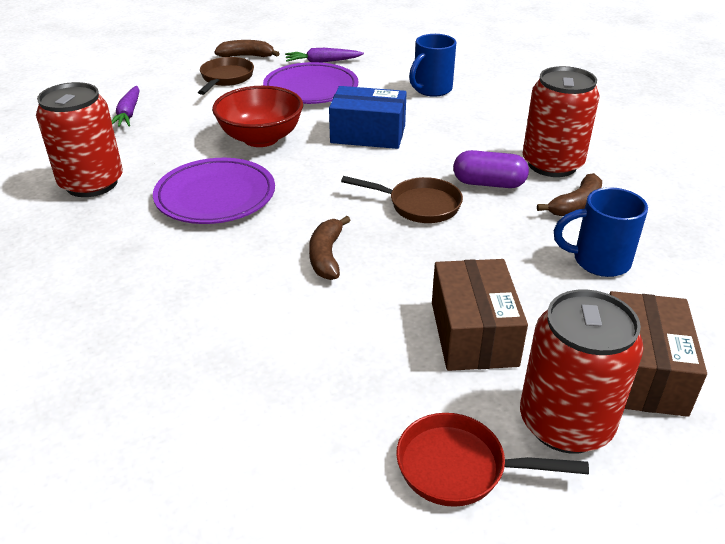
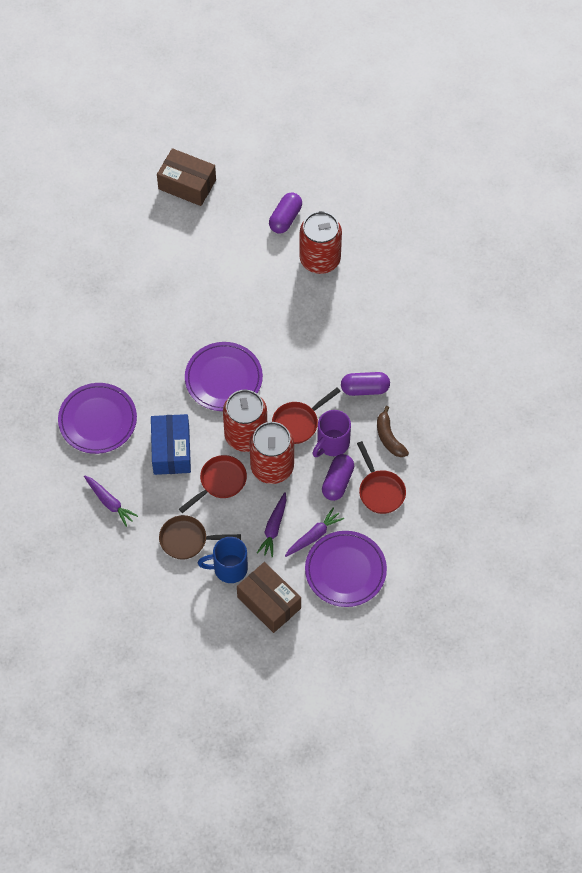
blue mug: [409,34,456,97] [554,187,648,277] = 2 -> [198,537,248,583] = 1
brown banana: [214,40,280,57] [309,216,351,280] [537,173,602,216] = 3 -> [377,406,409,457] = 1
brown pan: [198,57,254,95] [341,176,463,223] = 2 -> [159,515,241,560] = 1
purple capsule: [453,150,529,188] = 1 -> [269,192,302,234] [322,454,354,501] [341,372,390,396] = 3
purple carrot: [112,86,139,127] [285,48,364,63] = 2 -> [84,475,138,527] [257,492,286,557] [285,507,344,557] = 3
purple mug: none = 0 -> [312,410,351,457] = 1
purple plate: [153,158,275,224] [263,62,358,104] = 2 -> [58,383,137,454] [185,342,263,411] [305,531,387,607] = 3
red bowl: [212,86,303,147] = 1 -> none = 0
red pan: [396,413,589,507] = 1 -> [179,455,247,513] [272,388,341,444] [357,441,406,514] = 3

